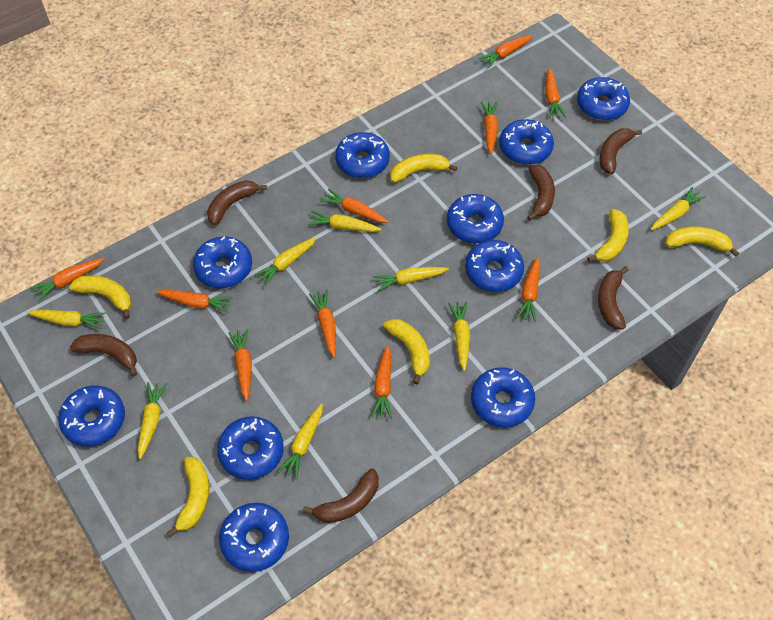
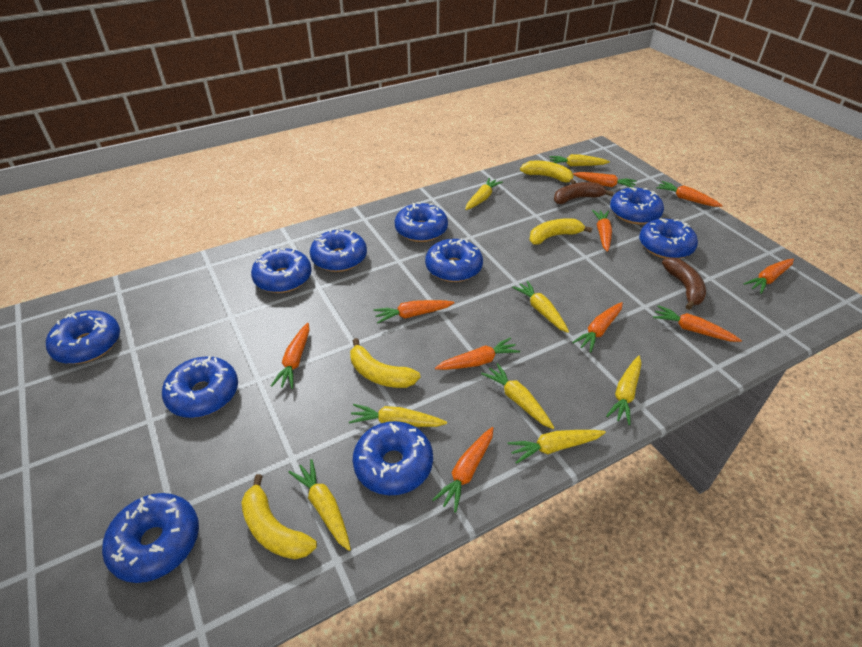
brown banana: [70,334,137,377] [207,180,267,226] [303,468,379,523] [527,165,555,221] [598,266,628,330] [599,128,642,174] = 6 -> [554,182,614,204] [662,257,706,310] = 2
yellow banana: [69,275,131,319] [167,457,209,537] [384,319,430,384] [390,154,458,183] [587,209,629,262] [666,226,739,257] = 6 -> [241,474,317,559] [350,338,420,388] [520,161,576,184] [529,218,593,245] = 4

